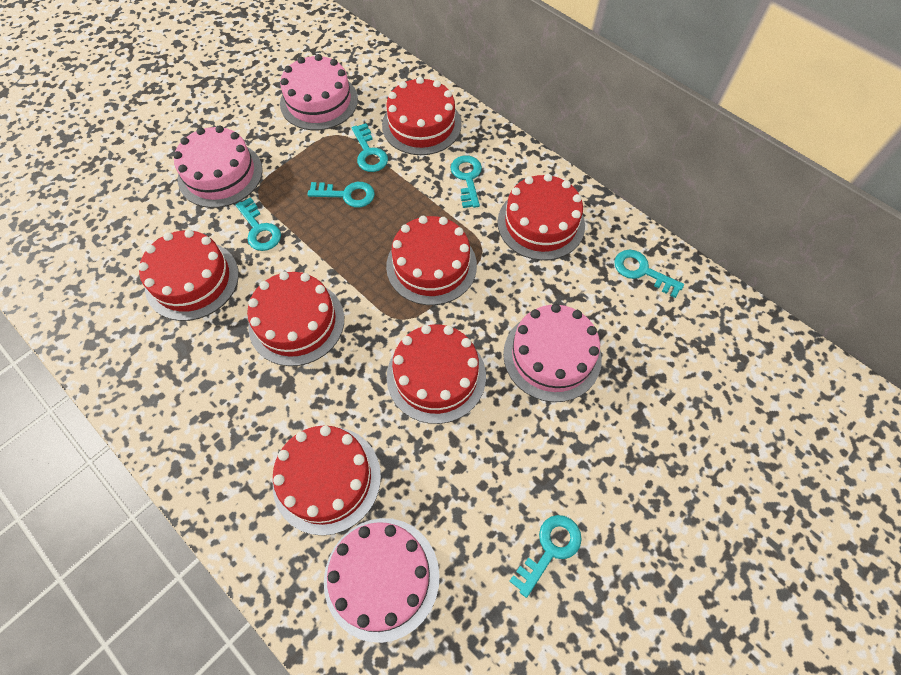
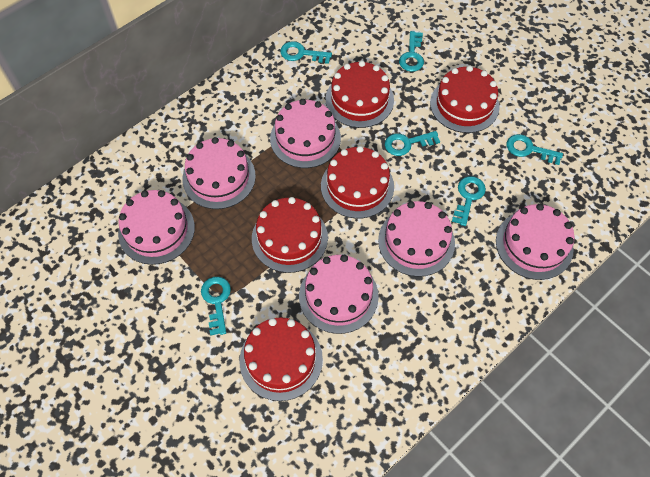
pink cake: [173,126,263,208] [280,54,358,130] [324,518,440,643] [503,304,602,402] = 4 -> [118,190,195,265] [182,137,256,209] [270,99,341,168] [299,255,379,334] [378,201,455,277] [496,204,575,280] = 6
red cake: [138,229,239,321] [247,271,344,366] [273,426,381,535] [382,77,462,155] [386,216,477,305] [387,324,486,424] [498,174,585,260] = 7 -> [239,317,323,401] [252,197,328,273] [321,146,394,219] [326,61,394,128] [430,66,500,133] = 5

